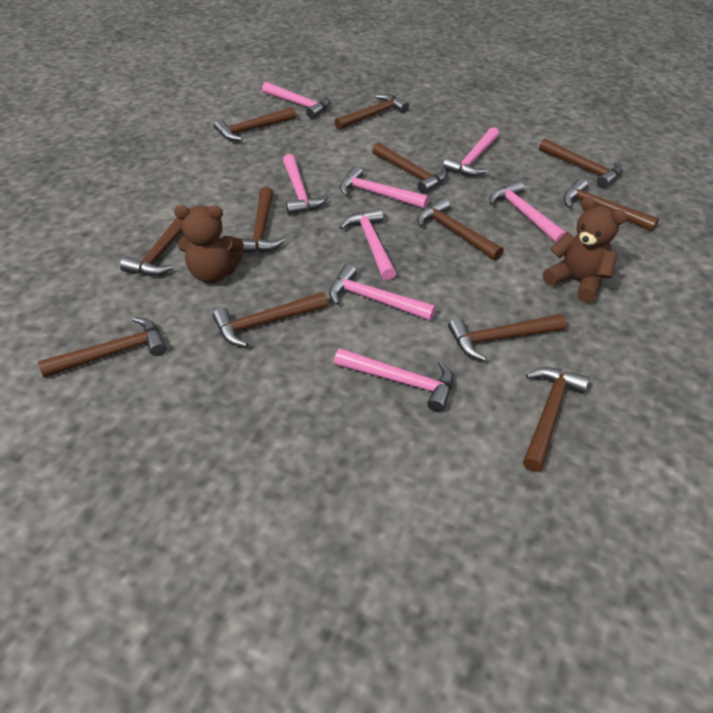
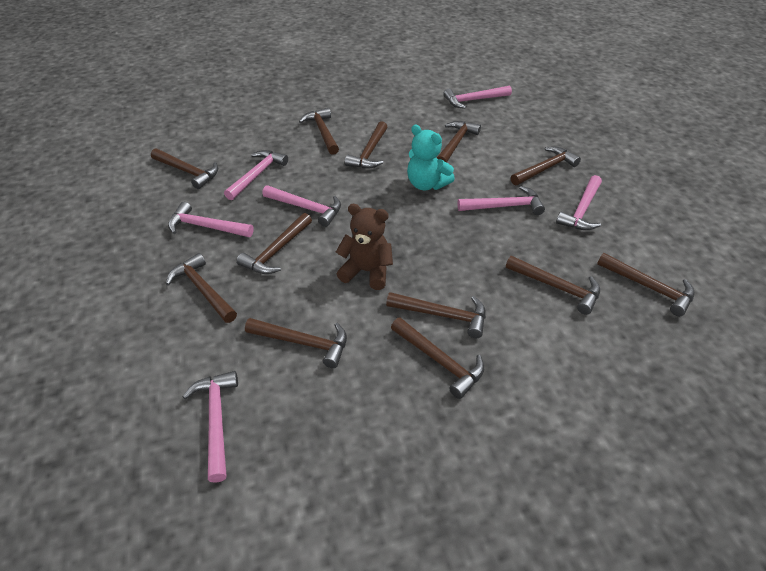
brown teddy bear: [174,205,244,283] [543,197,627,303] = 2 -> [336,204,393,290] = 1
pink hammer: [262,82,330,119] [283,154,329,215] [329,264,436,321] [334,348,454,412] [339,208,396,281] [340,166,429,209] [443,127,499,176] [489,180,567,243] = 8 -> [168,202,254,237] [183,371,238,483] [224,150,288,200] [262,185,341,227] [443,86,512,109] [457,186,545,215] [556,175,602,230] = 7
turquoise teddy bear: none = 0 -> [407,125,455,190] = 1

